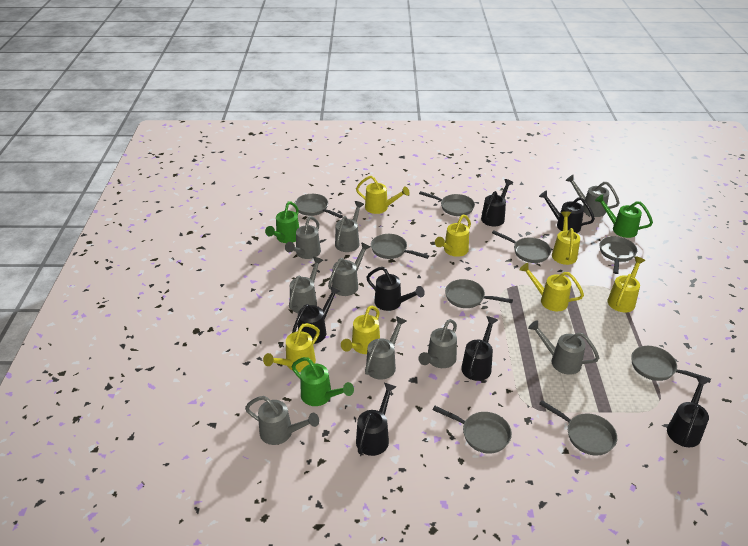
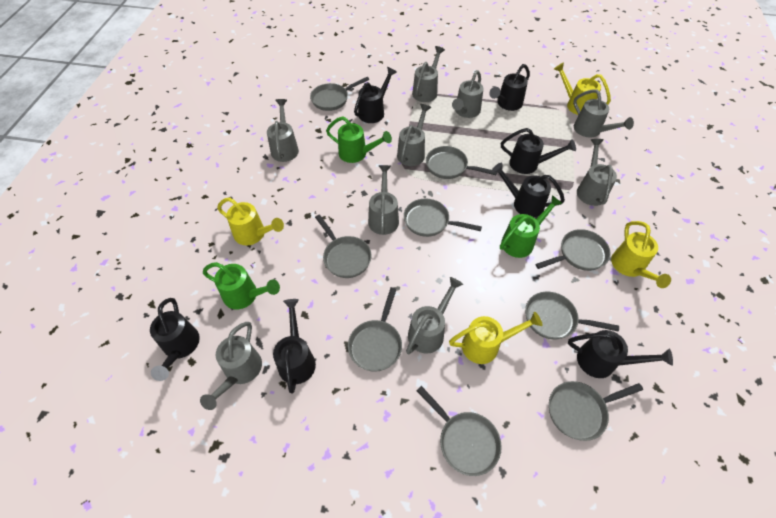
yellow watering can: [263,323,320,372] [341,306,380,354] [356,176,410,214] [435,215,471,257] [519,263,584,311] [552,211,580,265] [608,256,645,312] = 7 -> [217,198,284,246] [449,312,543,364] [554,62,611,115] [611,221,671,288] = 4

